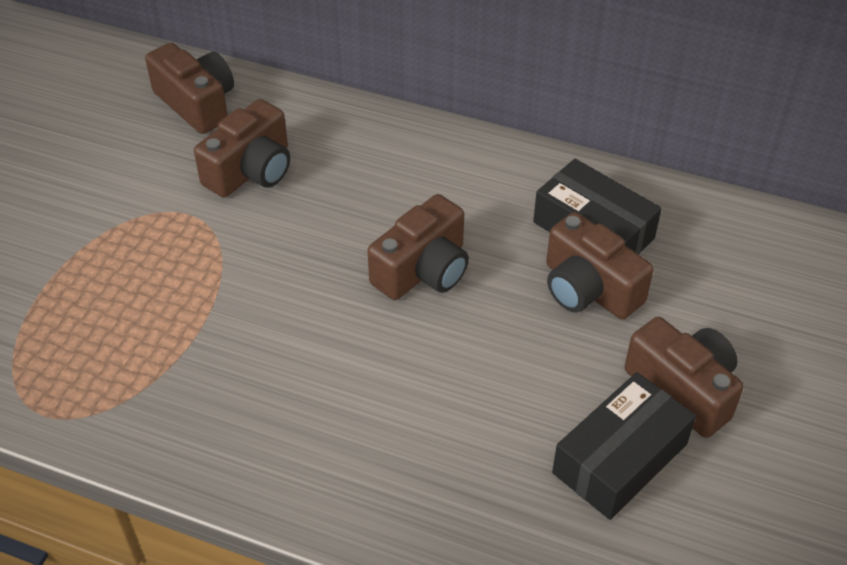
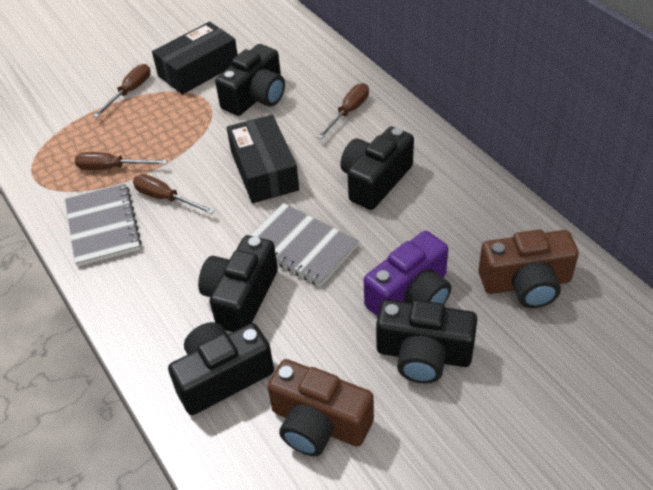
black camera: none = 0 -> [168,322,274,415] [198,235,278,332] [215,44,285,116] [340,127,414,210] [376,299,477,384] = 5
brown camera: [145,43,234,134] [194,99,290,197] [367,194,469,300] [546,212,654,320] [625,317,744,438] = 5 -> [268,359,374,456] [478,230,579,308] = 2
brown screwdriver: none = 0 -> [75,152,167,170] [93,64,151,117] [133,174,215,214] [317,83,369,139] = 4
grey notebook: none = 0 -> [65,184,142,267] [250,203,359,287] = 2
purple camera: none = 0 -> [364,231,451,317] = 1

